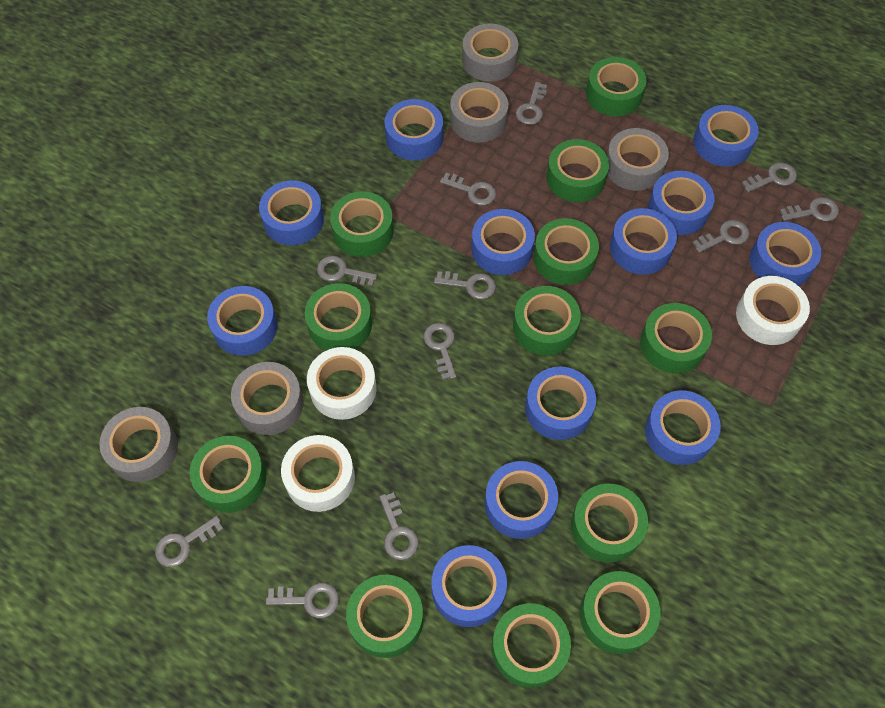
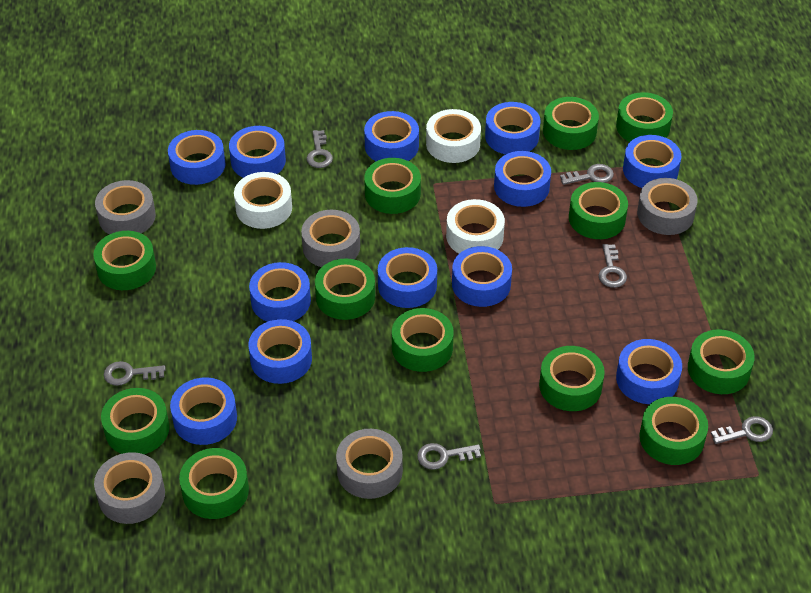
grey key: [155,516,223,567] [266,582,339,618] [317,256,377,286] [379,492,419,560] [424,323,456,380] [434,271,496,299] [440,173,496,206] [516,82,547,125] [693,220,749,253] [742,162,797,192] [780,197,839,221] = 11 -> [104,361,166,386] [306,130,333,168] [417,443,481,470] [560,164,614,185] [599,244,627,288] [711,416,773,444] = 6

